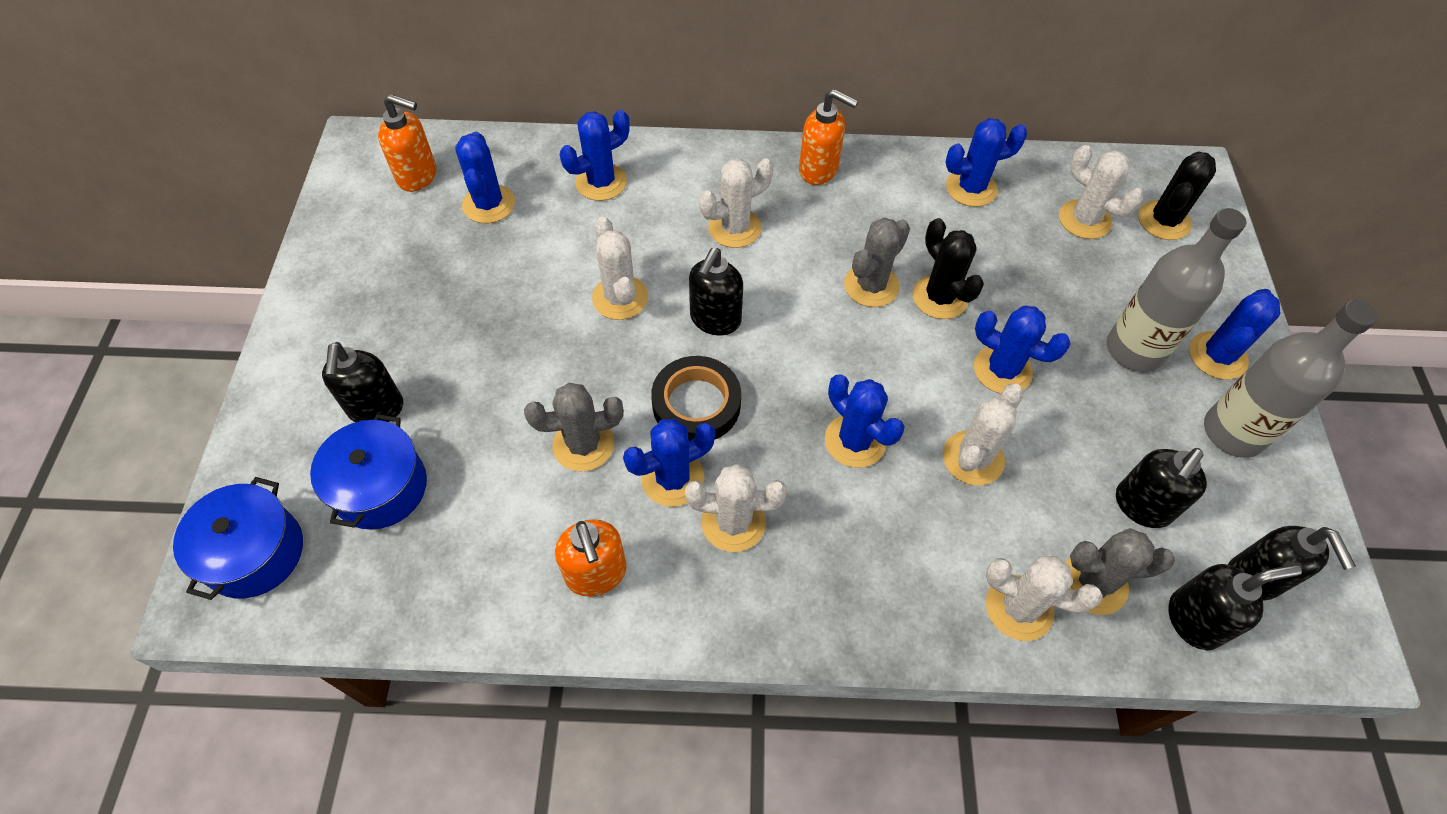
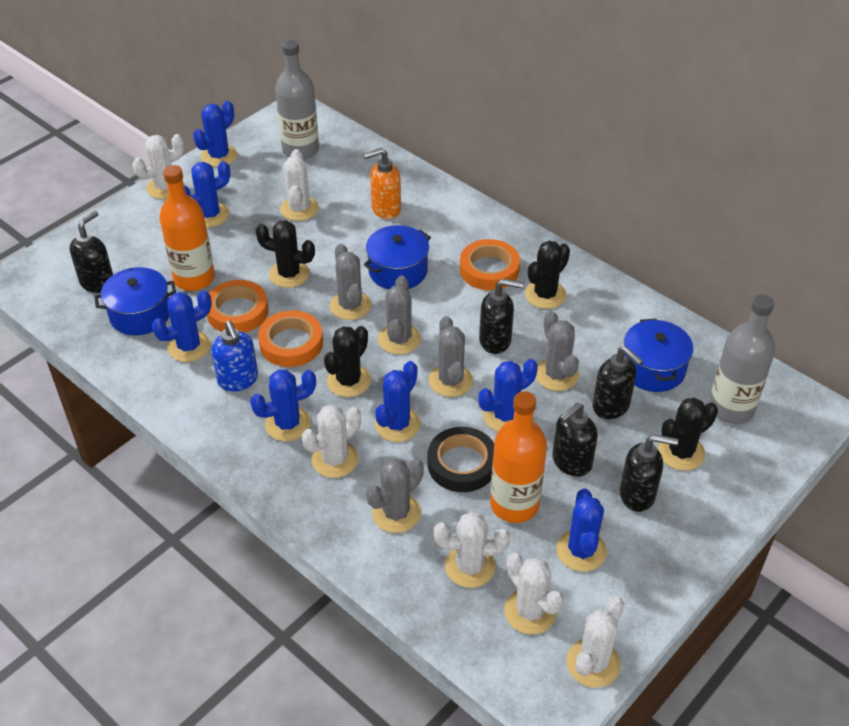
black cactus: [913,218,984,319] [1138,151,1216,240] = 2 -> [255,220,315,288] [324,326,371,397] [525,241,570,309] [658,398,718,471] = 4
blue pot: [173,477,303,600] [310,414,427,529] = 2 -> [94,267,176,335] [364,225,431,289] [624,319,693,392] = 3
blue soap dispenser: none = 0 -> [211,321,258,392] = 1
grey cactus: [524,383,624,472] [844,218,910,307] [1065,528,1175,615] = 3 -> [329,244,371,320] [366,458,424,533] [378,276,421,355] [429,316,473,397] [536,311,579,391] = 5
orange bottle: none = 0 -> [159,165,215,291] [490,391,547,523] = 2
orange soap dispenser: [378,94,436,192] [555,519,627,596] [799,89,858,185] = 3 -> [363,148,401,219] = 1
orange tape: none = 0 -> [207,280,269,333] [258,310,323,367] [460,239,520,291] = 3

